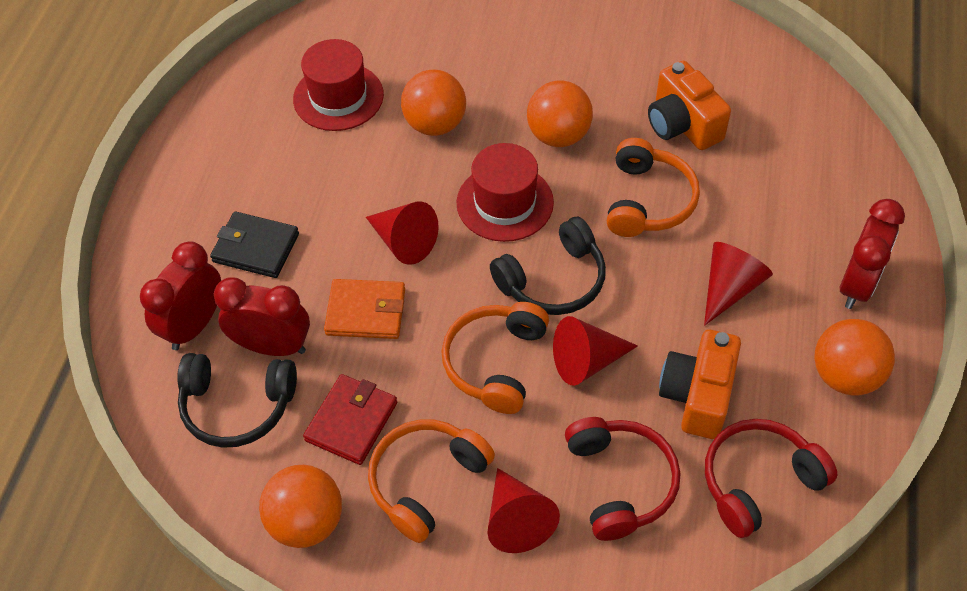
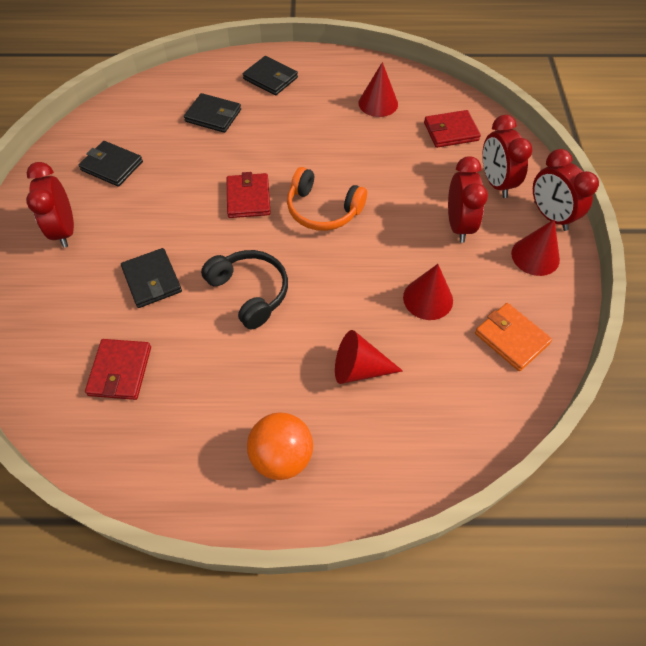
black headphones: [177,353,297,448] [490,217,606,315] = 2 -> [201,250,288,330] = 1
black wallet: [210,211,299,278] = 1 -> [79,141,143,187] [121,248,182,308] [184,93,241,133] [243,56,298,95] = 4
orange ball: [259,465,342,548] [401,70,466,136] [527,81,593,147] [814,319,895,396] = 4 -> [247,412,313,480] = 1
orange camera: [648,61,731,150] [659,330,741,439] = 2 -> none = 0
orange headphones: [368,419,495,543] [441,302,549,414] [607,138,700,237] = 3 -> [287,167,367,231] = 1
red clock: [140,241,221,350] [214,278,310,356] [840,199,905,309] = 3 -> [26,162,74,248] [448,156,488,243] [482,115,532,198] [533,149,599,231] = 4
red hat: [293,39,384,131] [457,143,554,242] = 2 -> none = 0
red headphones: [565,417,680,541] [705,419,837,538] = 2 -> none = 0
red wallet: [303,374,397,465] = 1 -> [85,339,151,400] [227,172,271,218] [424,110,481,148] = 3

